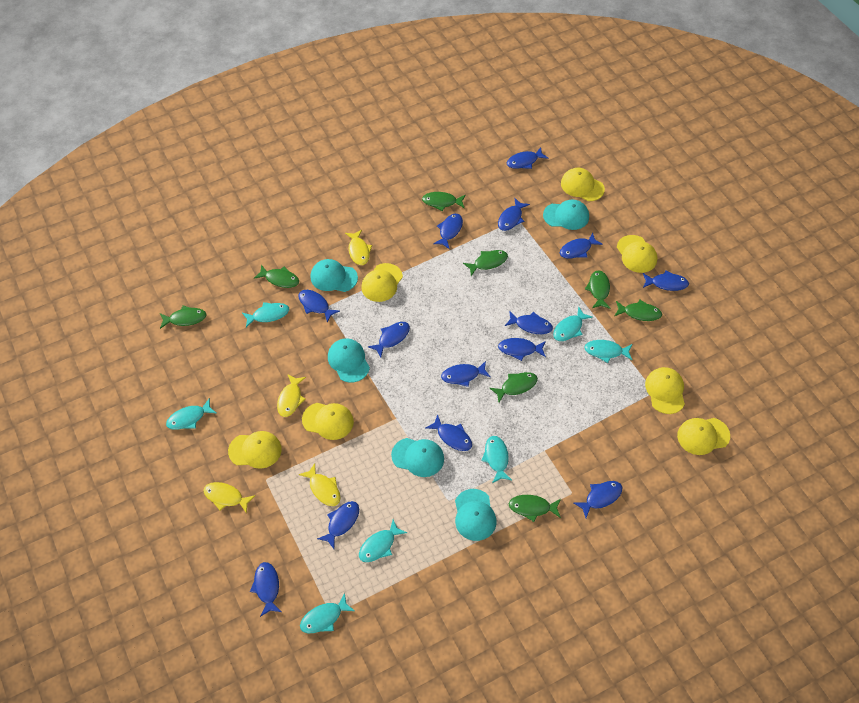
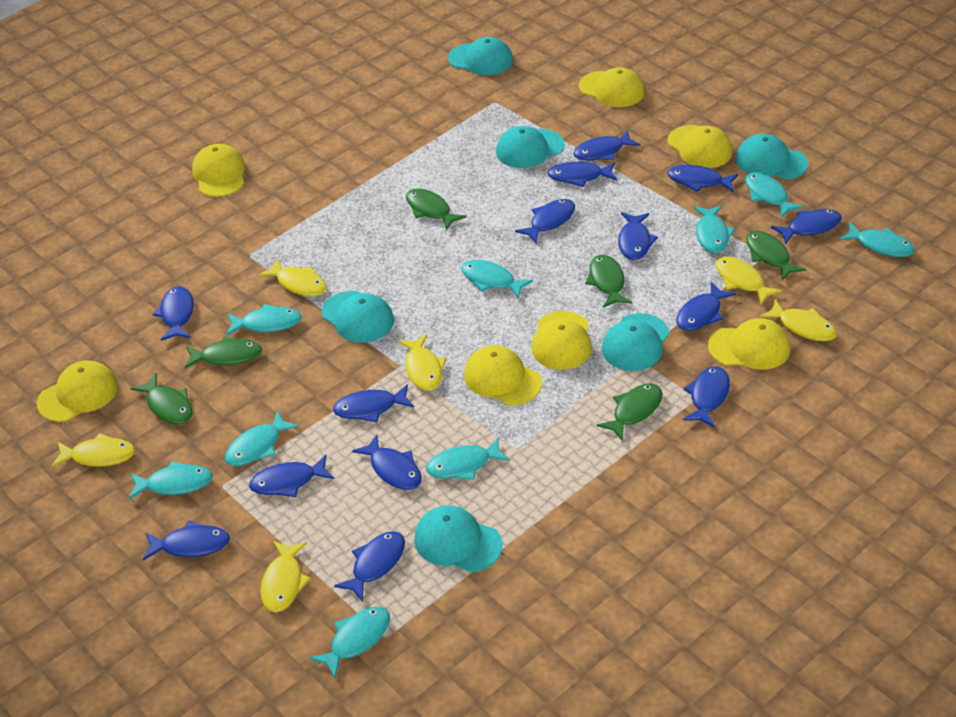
green fish: [160,306,207,329] [254,265,299,288] [422,192,466,211] [463,250,508,276] [490,372,538,402] [509,495,561,522] [585,270,610,309] [615,300,662,321] = 8 -> [130,373,193,424] [185,336,262,368] [406,188,467,230] [585,255,632,308] [597,384,663,441] [746,231,806,280] = 6
turquoise cap: [311,259,358,292] [328,338,370,383] [391,438,444,477] [455,489,497,541] [543,200,589,230] = 5 -> [322,291,394,343] [414,506,502,572] [448,37,513,75] [496,126,565,168] [602,313,670,371] [736,134,808,179] = 6
turquoise fish: [166,398,216,430] [242,302,289,327] [300,593,355,633] [359,519,407,562] [481,436,512,483] [553,306,593,341] [584,340,632,363] = 7 -> [129,461,213,499] [225,411,299,466] [226,304,302,335] [309,607,390,678] [426,438,510,480] [461,260,533,299] [694,206,735,253] [745,172,804,218] [839,222,915,257] = 9
yellow fish: [203,482,255,514] [277,374,306,417] [299,463,341,506] [345,229,372,265] = 4 -> [52,433,135,467] [259,259,327,297] [260,541,311,612] [398,334,446,390] [716,257,782,304] [760,299,837,341] = 6

